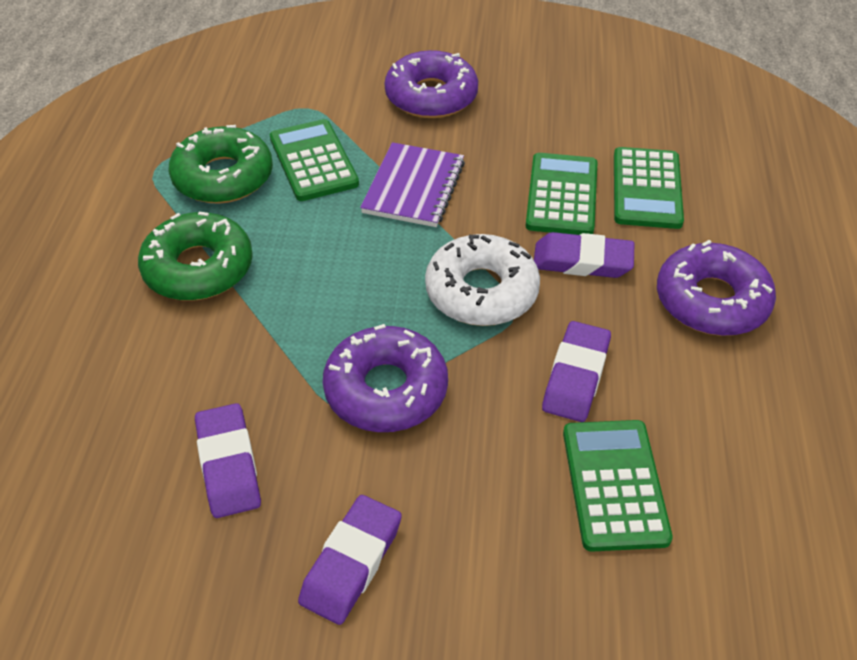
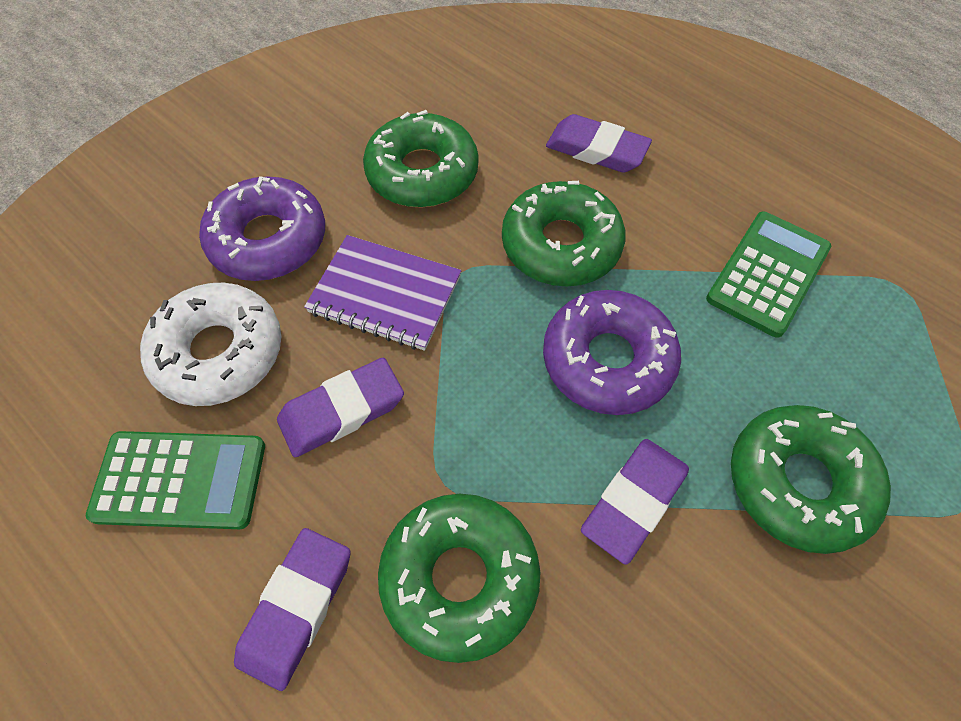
green calculator: [270,119,359,201] [525,153,598,235] [563,420,673,552] [614,147,684,229] = 4 -> [86,431,265,529] [706,212,831,338] = 2
green donut: [138,212,253,301] [169,125,273,204] = 2 -> [363,110,479,207] [378,494,540,663] [502,181,625,287] [731,405,891,554] = 4
purple donut: [323,324,448,432] [385,50,478,118] [657,240,776,336] = 3 -> [199,176,325,281] [543,290,681,415] = 2

